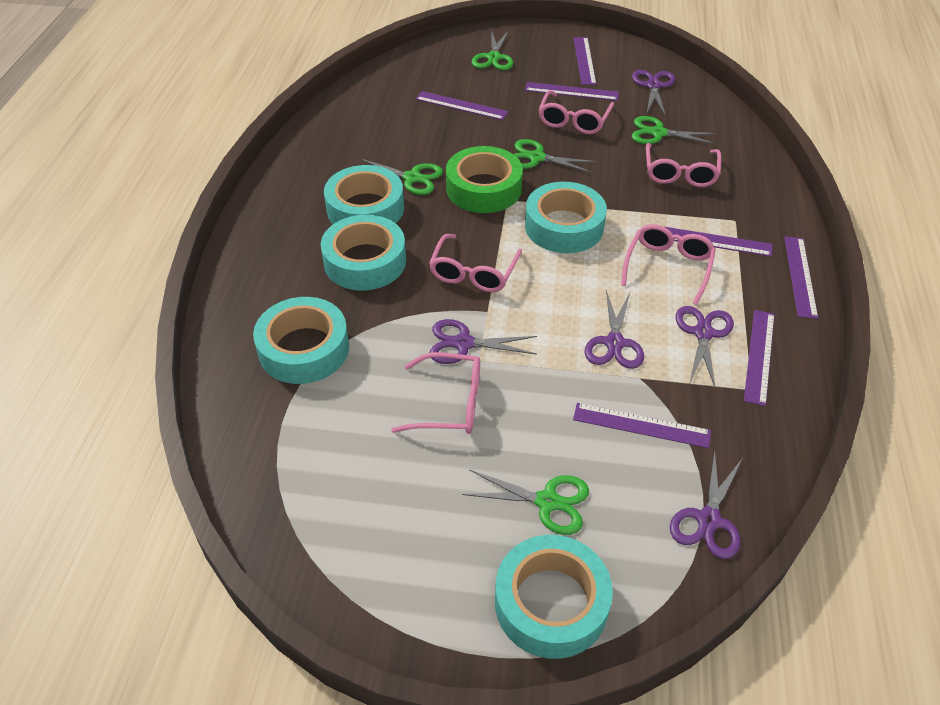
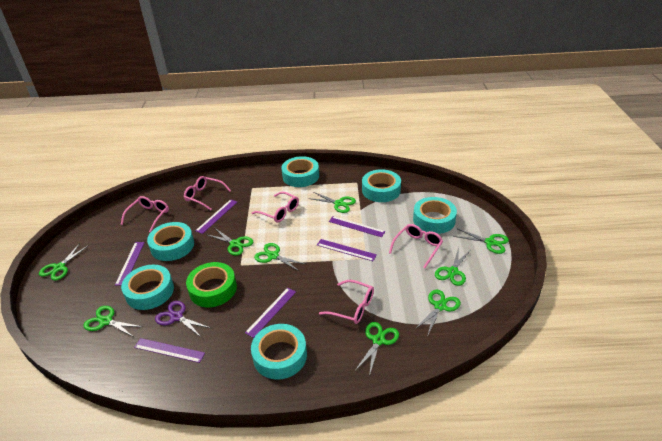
green scissors: [360,159,443,195] [462,470,589,535] [472,30,513,70] [514,139,597,173] [632,116,717,144] = 5 -> [39,243,89,280] [83,306,143,336] [208,228,253,256] [254,243,306,272] [308,192,356,213] [355,322,399,377] [414,290,461,337] [435,247,470,286] [453,229,509,254] = 9
purple ruler: [416,91,508,120] [525,82,619,101] [573,403,711,448] [574,37,596,85] [663,226,772,257] [744,310,775,406] [784,237,818,319] = 7 -> [115,242,145,286] [134,338,205,363] [195,199,237,234] [245,288,296,338] [317,239,377,261] [329,216,385,237] = 6
purple scissors: [430,319,537,364] [585,290,644,369] [632,70,675,116] [670,450,742,559] [675,306,734,390] = 5 -> [155,301,210,337] = 1
turquoise tape: [253,297,349,384] [321,215,406,291] [324,165,404,224] [495,535,613,659] [525,182,607,253] = 5 -> [121,265,174,310] [147,222,194,261] [251,324,307,380] [281,156,319,187] [362,169,401,202] [413,197,457,234] = 6

